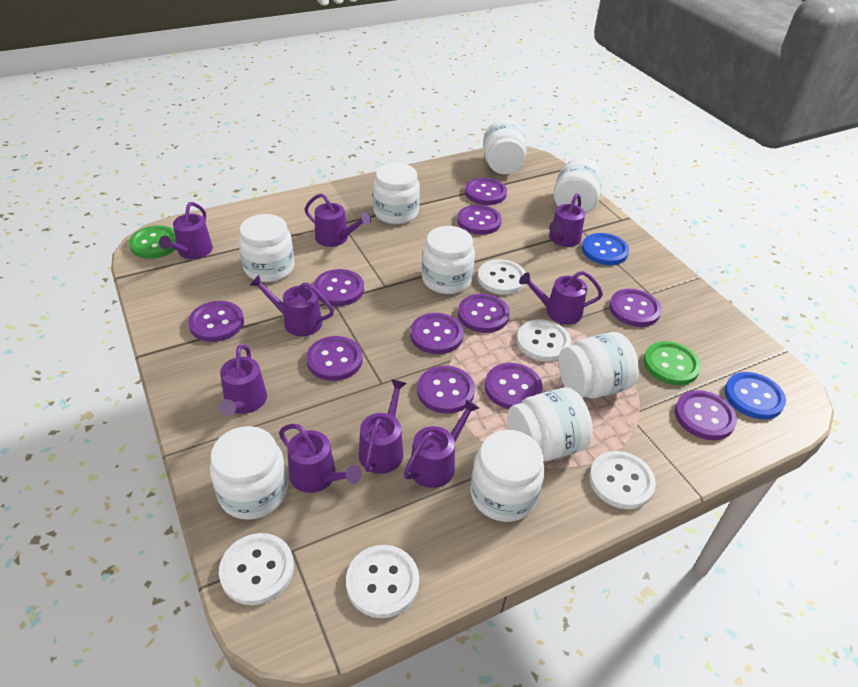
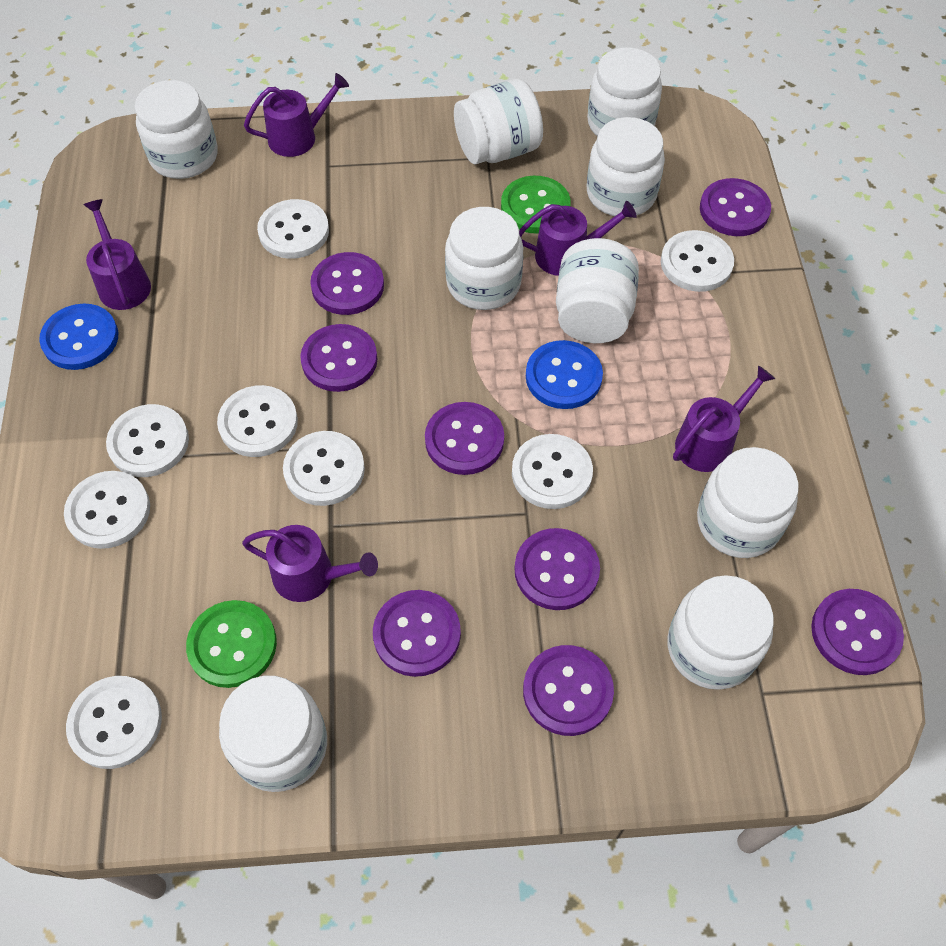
purple button: [188,301,244,342] [306,336,363,381] [314,269,364,306] [410,313,464,354] [417,366,475,414] [457,205,502,235] [458,294,510,333] [465,178,507,205] [485,363,543,409] [609,289,662,327] [675,390,737,440] = 11 -> [300,324,377,392] [310,252,384,315] [373,590,461,677] [425,402,504,475] [514,528,600,610] [523,645,614,736] [700,178,771,236] [811,589,904,675] = 8
purple watering can: [159,202,213,259] [219,344,267,416] [249,275,334,336] [279,424,361,493] [304,193,371,247] [359,379,407,474] [404,399,479,488] [519,271,603,324] [549,193,585,247] = 9 -> [83,199,151,310] [242,525,378,602] [244,73,349,157] [519,201,637,276] [673,365,775,472] = 5
white button: [219,533,294,605] [346,545,419,618] [478,259,526,295] [517,320,571,362] [589,451,656,509] = 5 -> [64,471,150,549] [66,676,162,769] [106,404,189,477] [217,385,298,457] [257,199,329,259] [283,431,365,506] [512,434,593,509] [661,230,734,292] = 8

